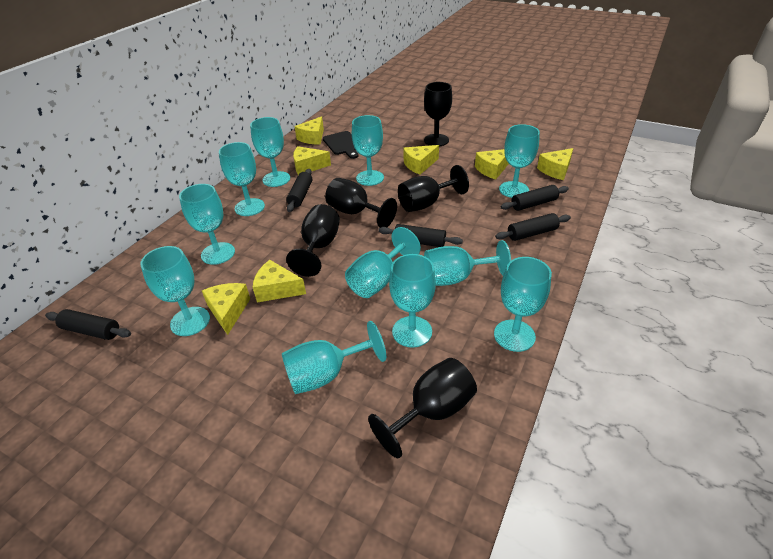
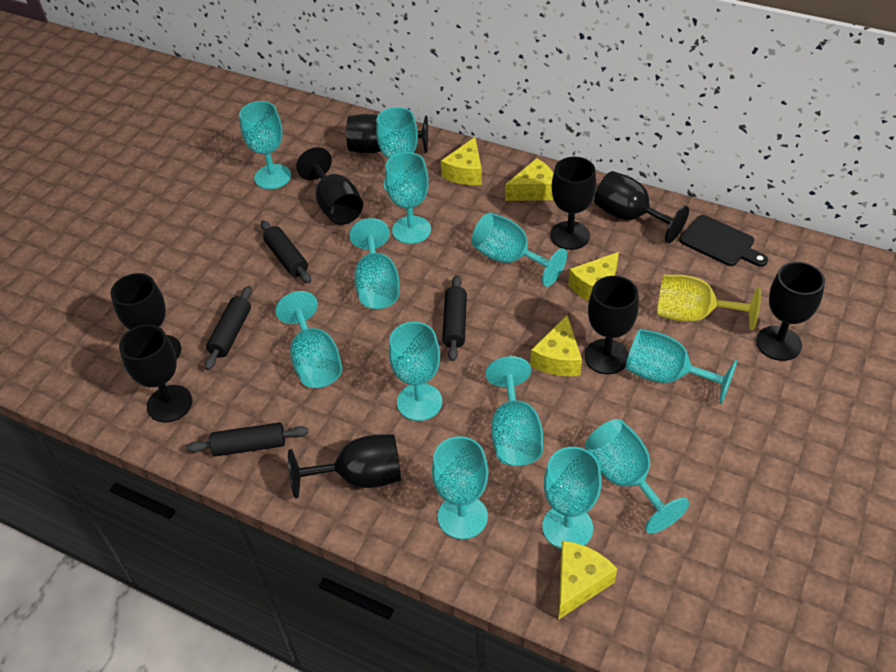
black goblet: [286,204,340,277] [325,178,397,228] [368,358,477,458] [398,165,469,212] [424,82,452,146] = 5 -> [111,273,181,360] [119,324,192,422] [288,434,401,498] [296,147,363,225] [346,114,428,153] [550,157,596,250] [584,276,639,374] [594,171,689,243] [756,262,825,361] = 9
black rolling pin: [45,309,131,340] [286,169,312,212] [378,224,463,247] [495,213,571,241] [501,185,569,211] = 5 -> [186,422,309,457] [204,286,252,370] [261,221,311,283] [442,275,467,361] = 4
turquoise goblet: [140,246,210,336] [179,184,235,265] [219,142,265,216] [250,117,290,187] [282,321,386,394] [345,227,421,298] [352,115,384,186] [389,254,436,348] [424,240,511,286] [494,257,552,352] [499,124,540,198] = 11 -> [239,101,291,189] [275,291,342,388] [349,218,400,309] [376,107,418,193] [385,152,431,244] [389,322,442,421] [432,436,488,539] [472,212,567,287] [485,356,543,466] [542,447,602,549] [585,419,689,534] [626,329,738,404] = 12
yellow cheese: [202,283,250,335] [253,260,306,302] [293,146,331,175] [294,116,324,145] [404,145,439,175] [475,149,509,180] [537,148,573,180] = 7 -> [441,137,482,185] [505,158,554,201] [530,315,582,376] [558,541,617,620] [568,252,619,302] = 5
yellow goblet: none = 0 -> [657,275,761,331] = 1

